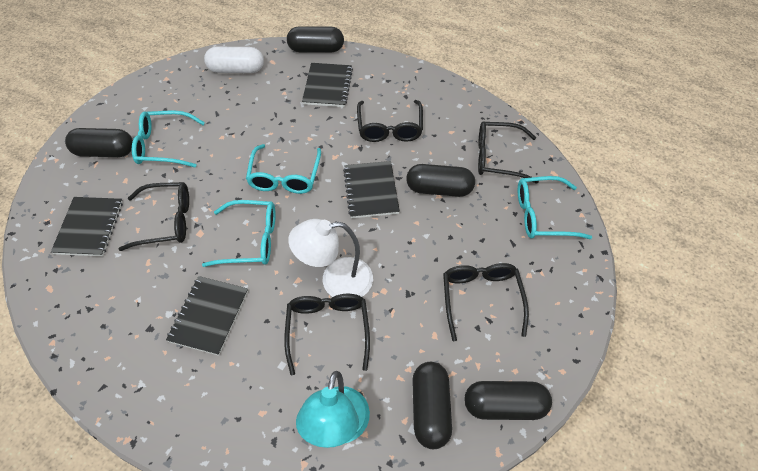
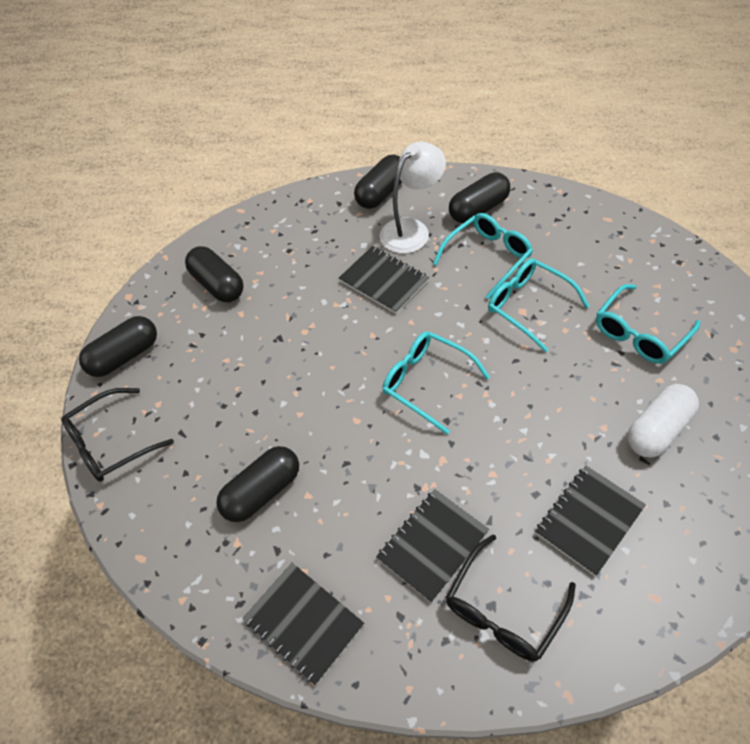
black glasses: [118,182,189,251] [284,294,370,376] [357,100,423,142] [443,263,529,341] [478,121,539,184] = 5 -> [61,388,174,482] [446,534,576,662] = 2
turquoise lamp: [296,371,370,448] = 1 -> none = 0

